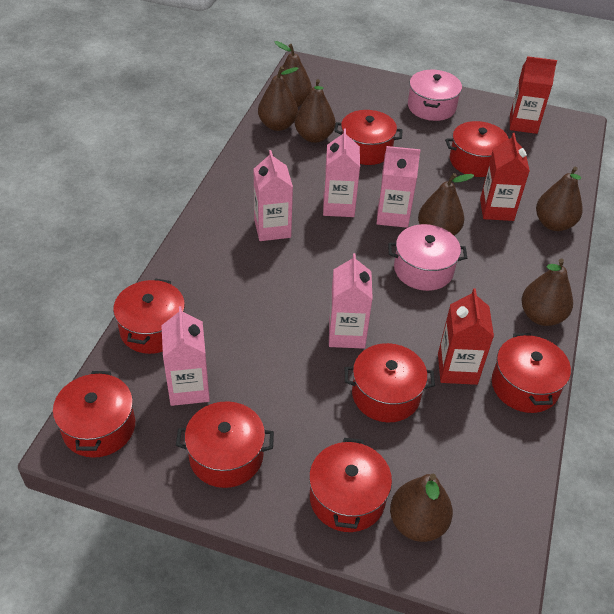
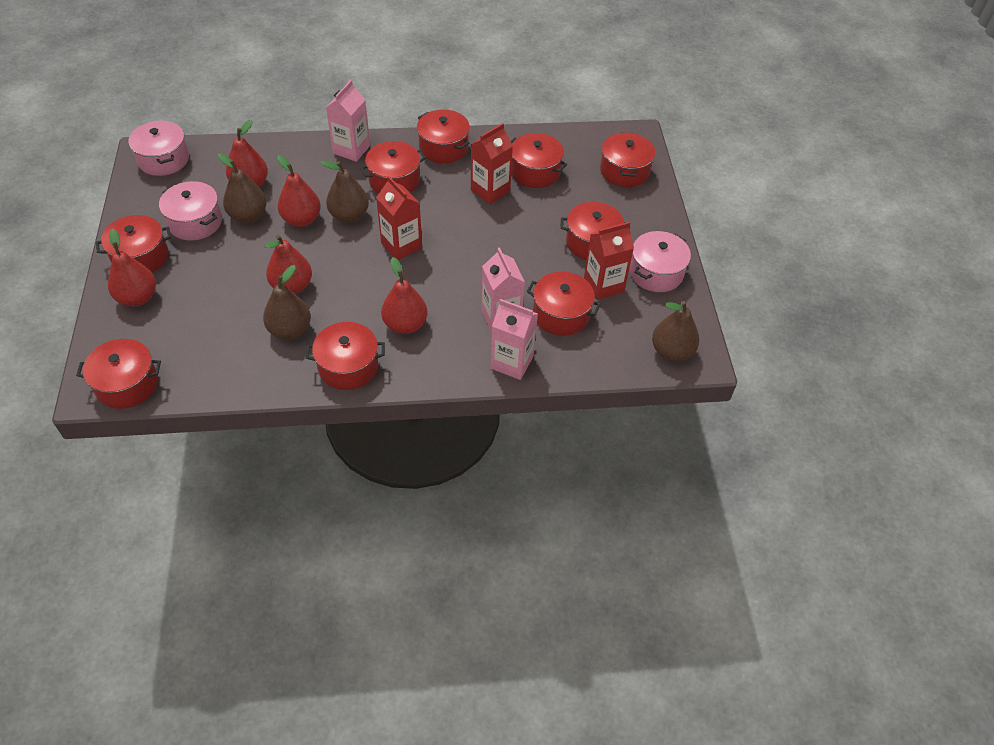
brown pear: [258,66,299,131] [274,41,312,107] [295,79,335,143] [390,474,453,542] [418,173,474,236] [521,258,573,326] [536,167,583,231] = 7 -> [218,153,267,223] [263,265,311,340] [321,161,369,223] [652,301,699,362] = 4
pink carton: [161,306,210,406] [254,150,293,241] [323,128,360,217] [329,253,373,349] [377,146,421,228] = 5 -> [326,80,370,162] [481,247,525,333] [491,299,538,380] = 3
pink pot: [388,224,467,291] [408,70,462,121] = 2 -> [129,121,189,176] [159,181,222,241] [629,231,691,292] = 3
red pear: none = 0 -> [108,229,156,306] [226,119,268,187] [264,235,312,294] [277,155,321,227] [381,257,427,334] = 5
red pot: [53,371,135,458] [113,278,185,354] [176,401,274,488] [309,438,392,532] [334,110,403,165] [345,343,435,422] [445,121,511,177] [492,333,571,413] = 8 -> [76,339,161,409] [96,215,171,272] [306,322,385,390] [360,141,426,193] [417,110,470,163] [511,133,567,188] [527,271,601,336] [560,202,630,260] [600,132,655,187] = 9

